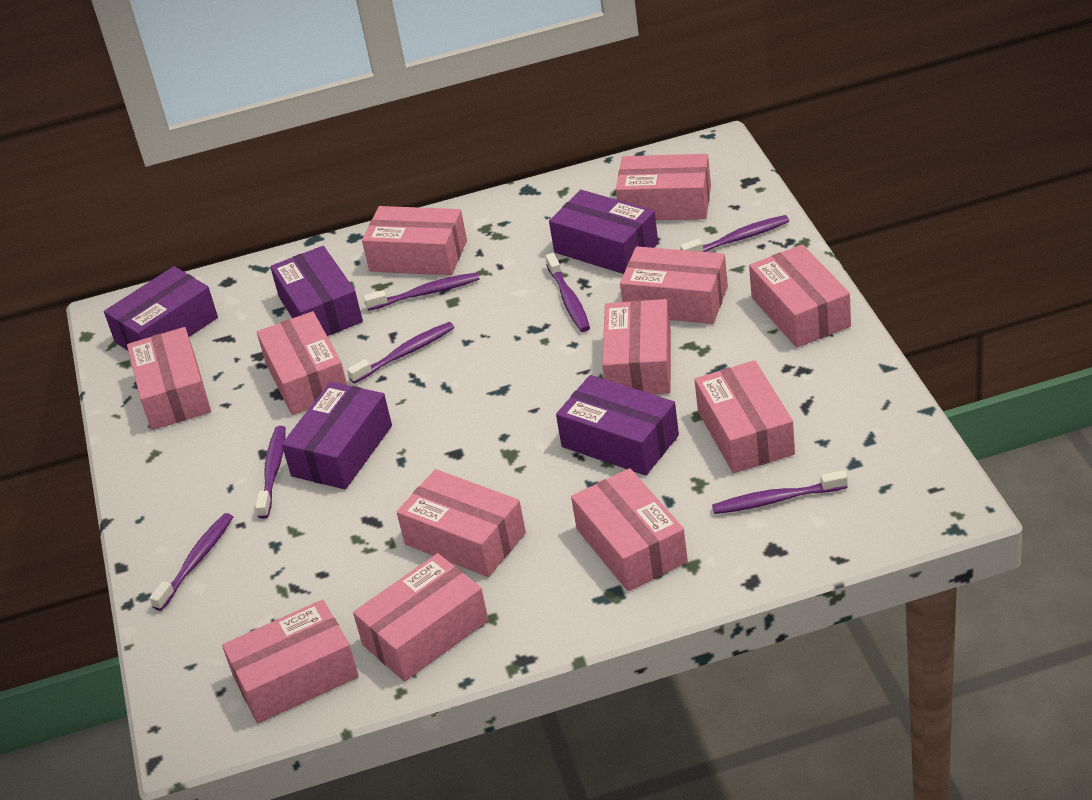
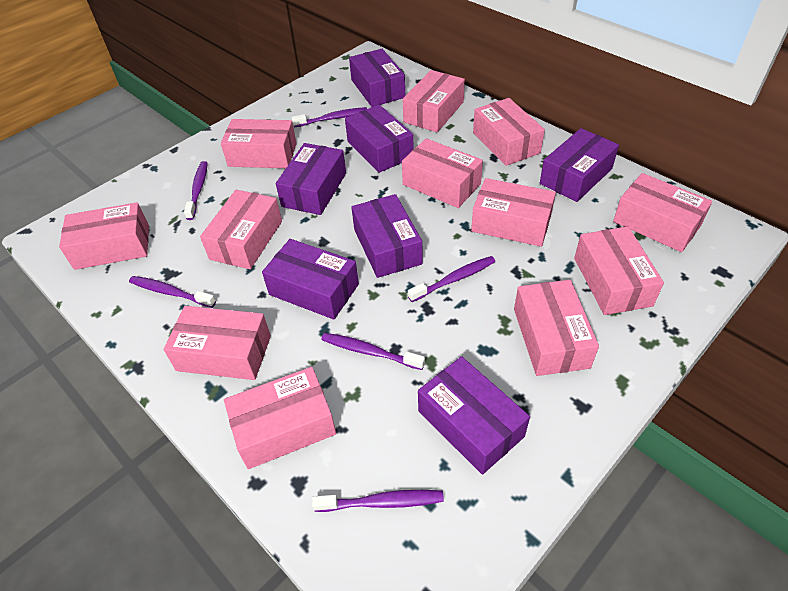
purple box: [104,266,218,351] [270,246,363,336] [282,382,392,489] [549,190,658,274] [556,375,679,475] = 5 -> [262,239,359,320] [276,143,346,215] [345,105,414,173] [349,49,405,107] [351,194,423,278] [418,356,530,475] [540,128,619,202] = 7
purple toothbrush: [149,513,233,611] [255,426,286,519] [347,322,454,384] [364,272,480,311] [546,253,590,332] [680,215,789,252] [712,470,848,514] = 7 -> [129,276,216,308] [184,161,208,220] [291,107,367,127] [312,490,444,512] [321,333,425,370] [408,256,495,302] = 6

